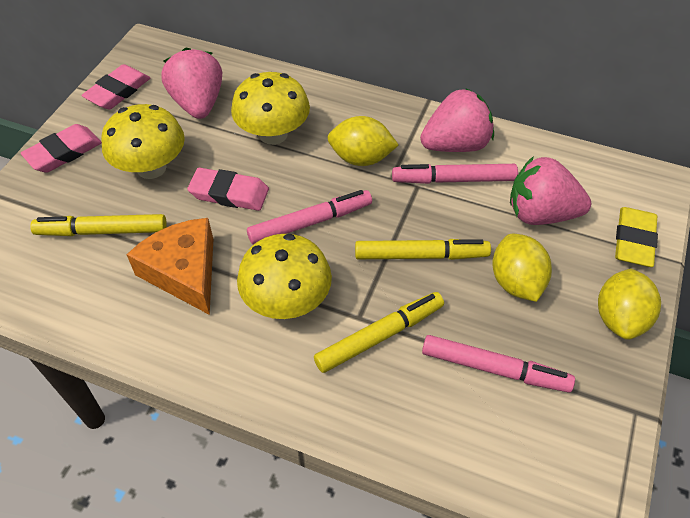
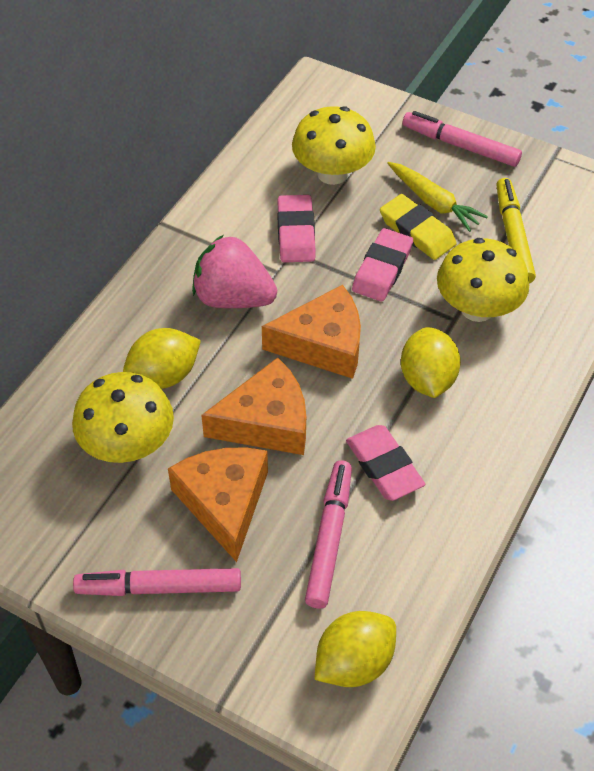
orange cheese: [126,218,213,315] = 1 -> [168,448,268,562] [201,358,306,455] [262,285,361,379] = 3
pink strawberry: [161,48,222,119] [420,88,494,152] [510,156,591,225] = 3 -> [192,235,277,308] = 1
yellow carrot: none = 0 -> [387,162,488,232] = 1
yellow marker: [30,214,167,236] [314,292,444,373] [355,239,491,260] = 3 -> [496,178,536,283] = 1

